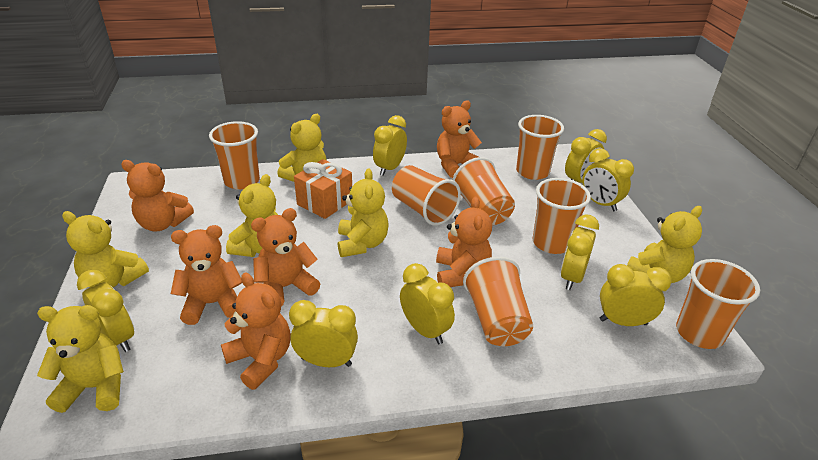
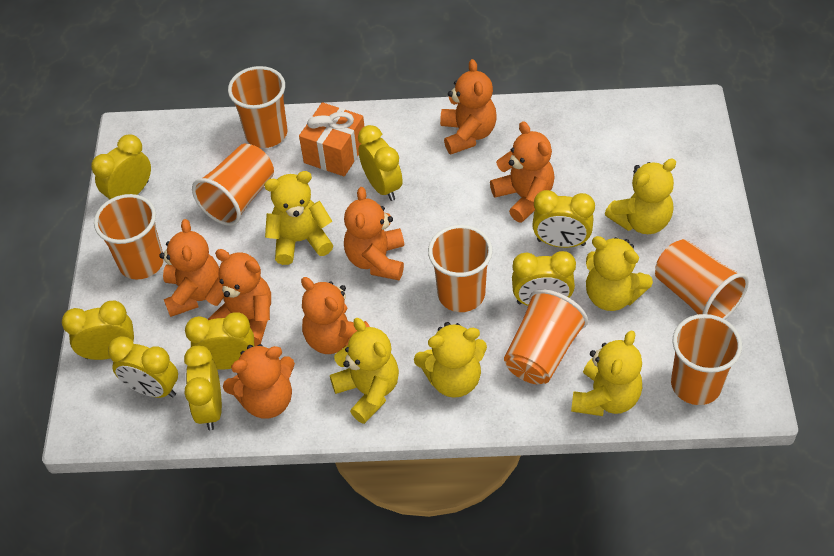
orange teddy bear: [121,160,194,232] [171,225,242,325] [221,272,291,390] [251,208,320,306] [436,197,492,287] [437,101,482,178] = 6 -> [159,219,219,317] [205,249,271,346] [223,344,295,419] [301,277,370,354] [344,187,404,280] [440,59,497,154] [490,121,555,223] = 7

